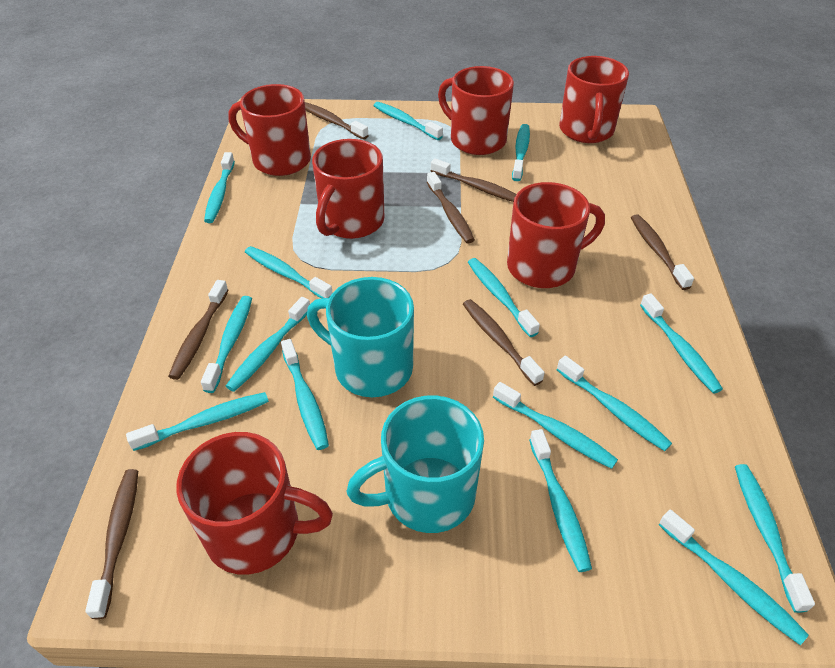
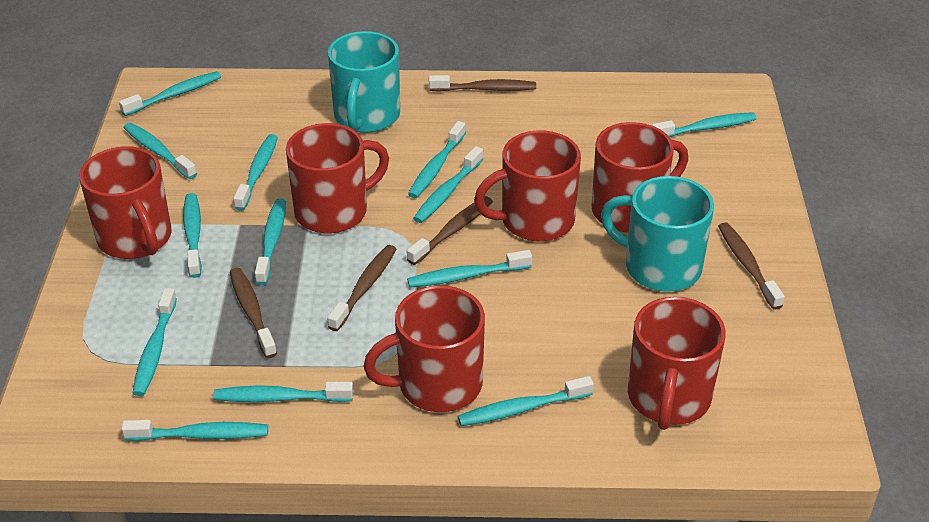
brown toothbrush: [85,469,138,619] [168,280,229,380] [305,102,369,140] [427,172,475,243] [431,158,517,202] [463,299,544,386] [631,214,694,290] = 7 -> [230,268,277,358] [327,245,396,331] [407,196,493,265] [429,75,536,92] [718,222,785,310] = 5
turquoise toothbrush: [126,392,269,451] [201,296,252,393] [204,152,235,223] [226,297,310,392] [245,246,332,299] [281,339,329,450] [373,102,443,140] [468,258,540,337] [493,382,618,469] [512,124,530,181] [529,429,592,572] [557,356,672,451] [640,293,723,393] [659,509,809,645] [735,464,815,613] = 15 -> [119,71,221,116] [121,420,268,441] [124,123,197,179] [132,288,177,396] [183,193,202,278] [213,382,353,402] [233,134,278,211] [255,198,286,285] [407,250,532,288] [408,121,466,198] [413,146,483,223] [458,376,594,426] [652,112,757,137] = 13

